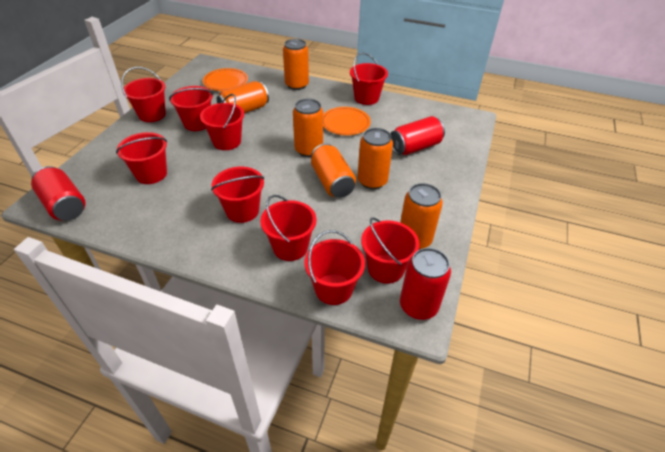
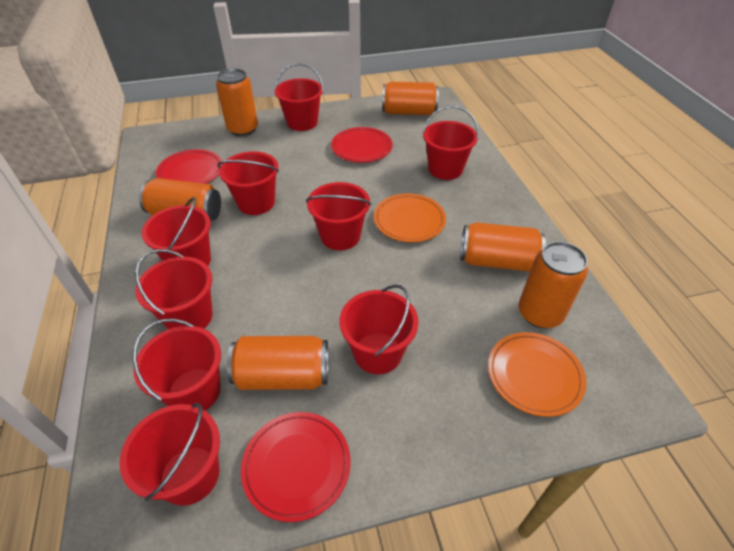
red can: [31,166,85,221] [390,116,445,155] [400,248,451,320] = 3 -> none = 0
red plate: none = 0 -> [156,149,222,184] [241,412,351,522] [331,127,393,163] = 3

